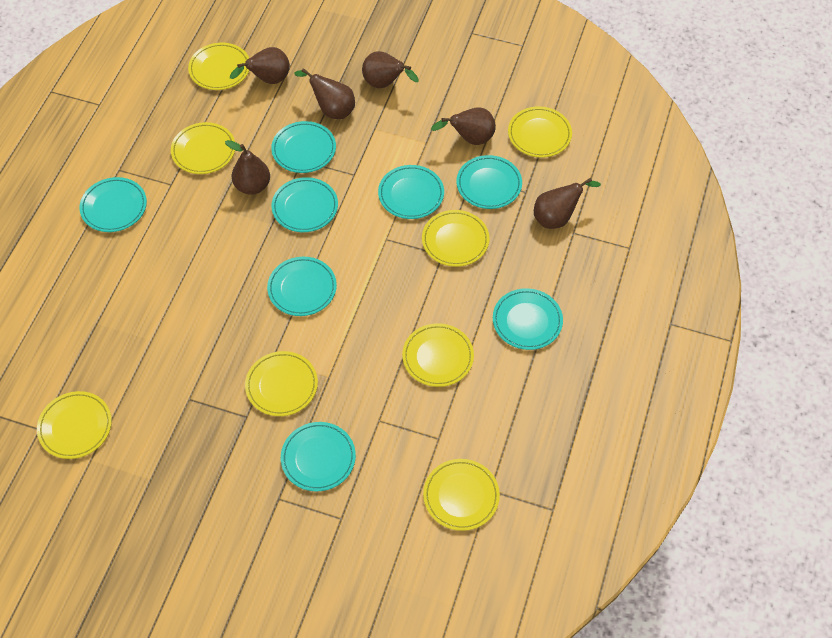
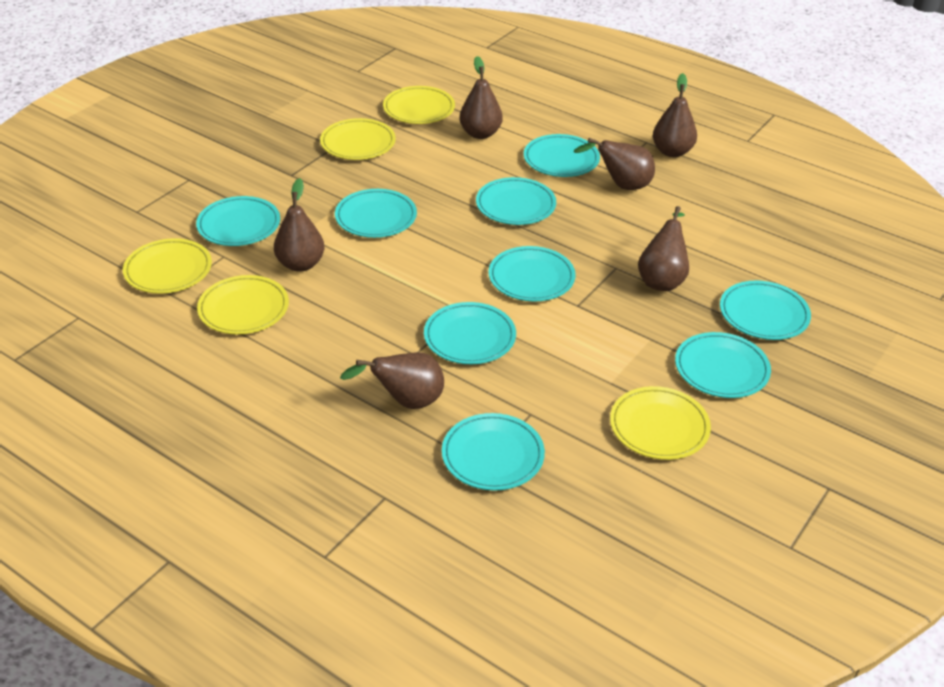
turquoise plate: [79,177,147,232] [267,257,337,316] [271,121,336,173] [271,177,338,232] [281,422,356,491] [378,165,444,219] [457,155,522,209] [493,288,563,350] = 8 -> [196,196,280,246] [335,189,417,238] [424,302,516,364] [442,413,545,491] [476,177,556,225] [488,246,575,302] [524,134,600,177] [675,332,771,398] [720,280,811,340] = 9
yellow plate: [37,391,112,459] [171,122,235,174] [188,43,249,90] [245,351,318,416] [402,323,474,387] [422,210,490,267] [423,459,500,531] [508,106,572,158] = 8 -> [123,238,212,294] [197,275,289,335] [320,118,396,160] [383,86,455,124] [610,386,711,460] = 5

